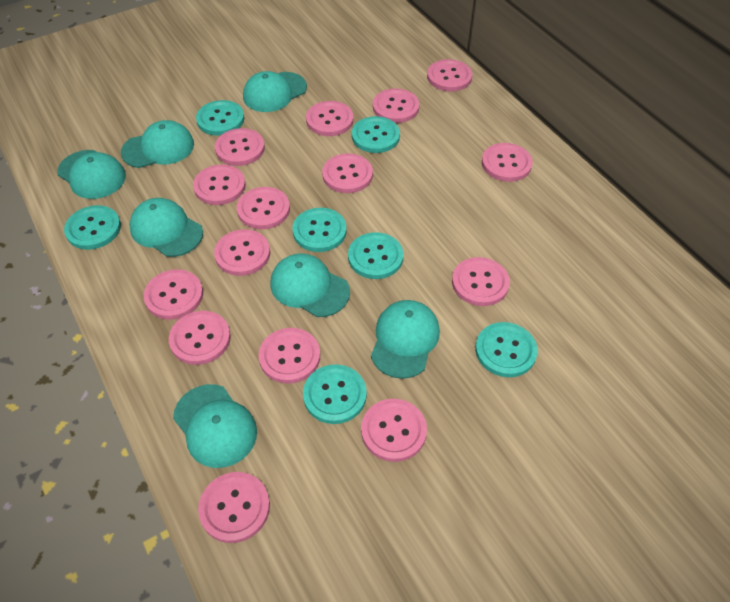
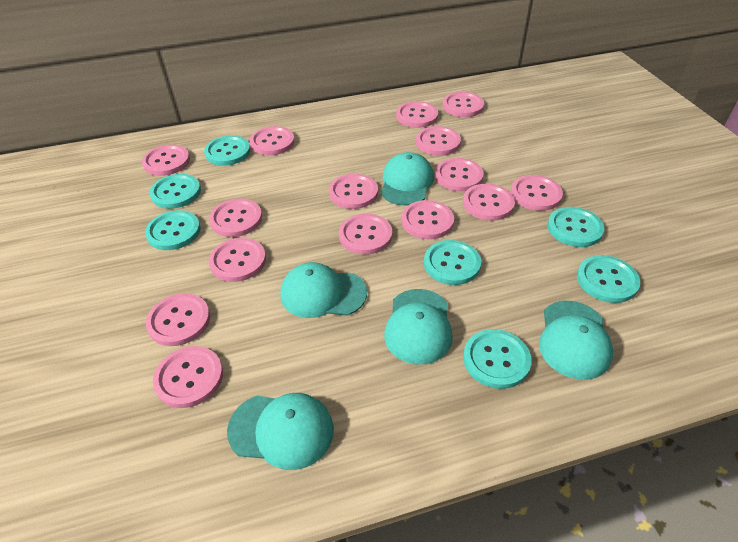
turquoise cap: [57,150,126,199] [121,120,194,168] [129,198,203,257] [173,384,257,468] [243,71,307,112] [271,253,350,317] [371,300,440,379] = 7 -> [227,393,334,470] [280,262,367,318] [381,152,434,205] [384,289,453,365] [539,301,613,380] = 5

